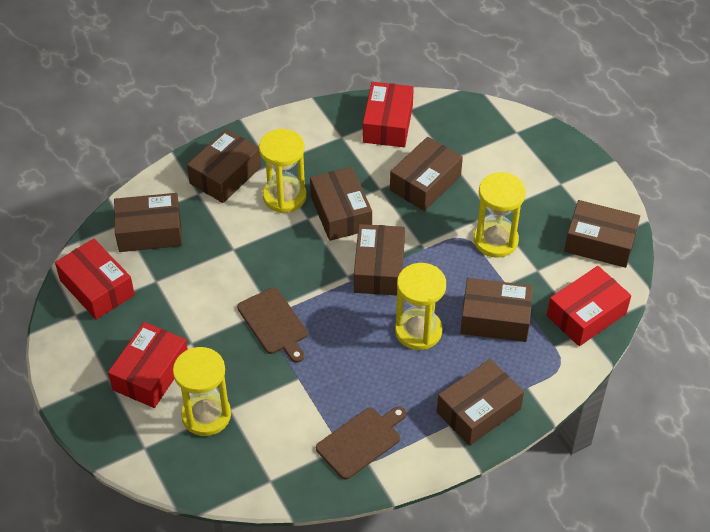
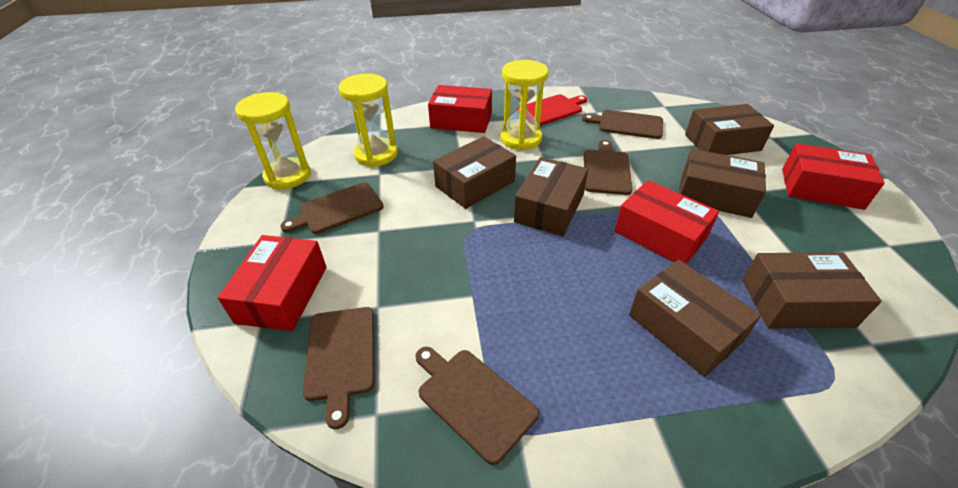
brown box: [114,193,182,252] [187,129,261,203] [310,167,372,241] [354,224,405,295] [390,137,463,211] [437,359,524,446] [460,278,533,342] [564,200,640,268] = 8 -> [433,136,516,209] [514,157,588,236] [629,260,761,377] [679,149,766,218] [685,104,774,155] [742,252,882,328] = 6
brown cutting board: [237,287,308,363] [316,406,406,480] = 2 -> [280,182,384,234] [303,307,374,429] [415,347,539,465] [582,110,663,139] [584,140,632,195] = 5
red cutting board: none = 0 -> [517,94,587,126] = 1
yellow hourglass: [173,347,231,436] [259,129,306,213] [395,263,446,350] [474,172,526,258] = 4 -> [235,92,311,189] [338,74,398,167] [500,60,548,150] = 3

